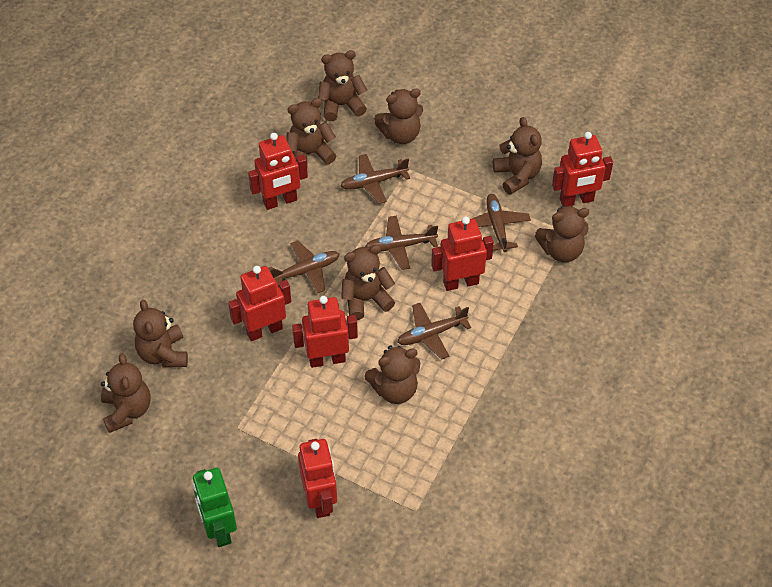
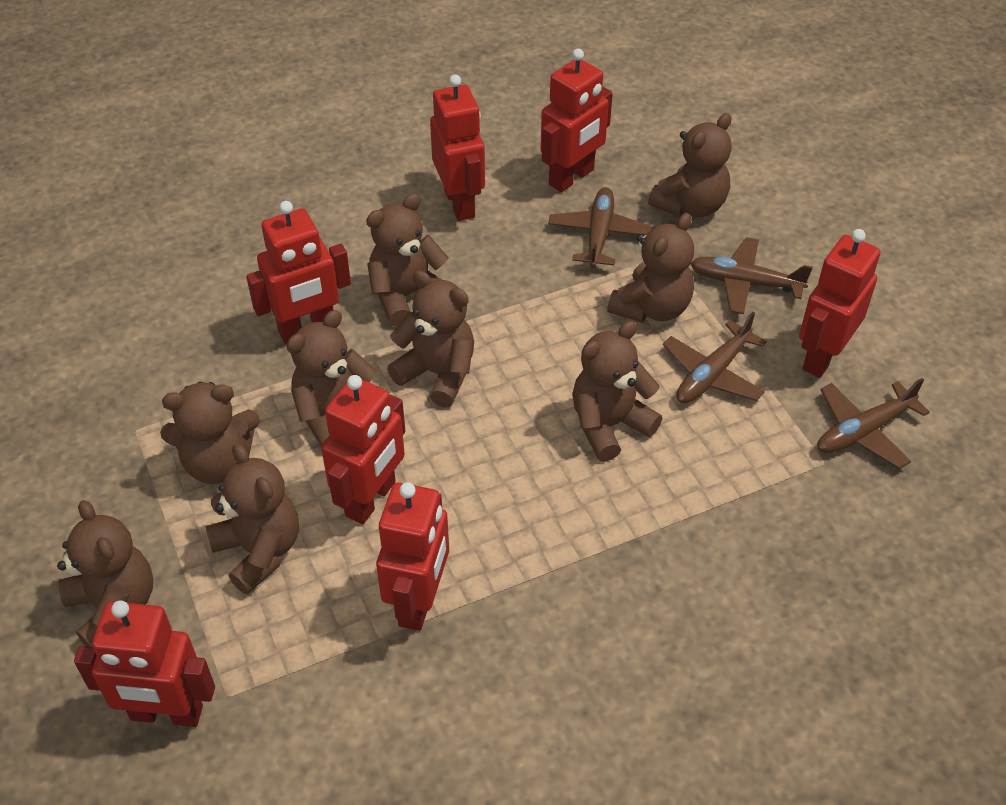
brown plane: [269,240,340,293] [340,154,410,204] [365,215,438,270] [397,303,471,360] [472,194,531,252] = 5 -> [548,187,652,268] [663,312,767,403] [691,237,813,314] [817,378,930,469] = 4
green robot: [193,467,237,547] = 1 -> none = 0
red robot: [228,266,291,341] [248,133,308,210] [292,296,358,368] [298,439,337,518] [431,217,494,291] [552,132,613,207] = 6 -> [74,600,215,727] [246,201,351,344] [321,375,405,524] [376,482,449,631] [430,74,485,221] [541,48,613,192] [799,229,881,378] = 7

